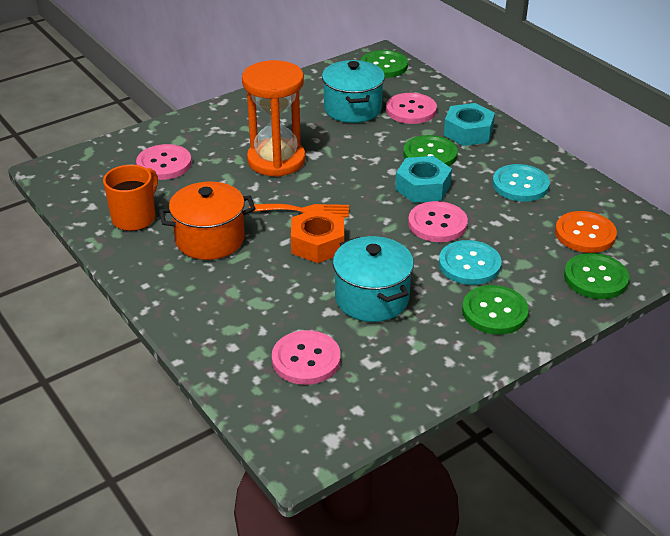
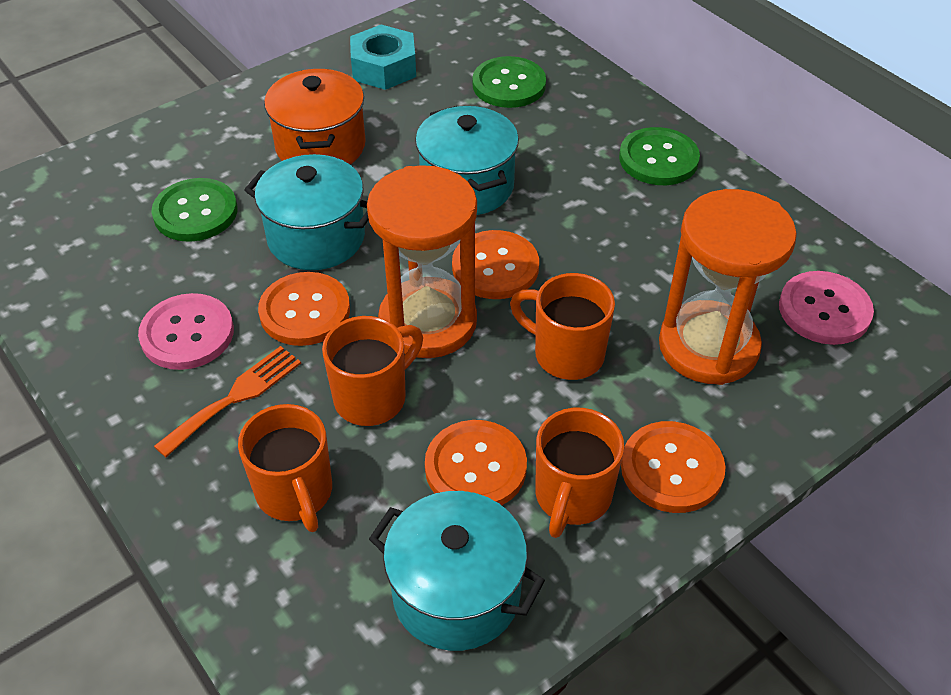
green button: [361,50,408,78] [403,135,458,166] [462,285,529,335] [564,253,629,299] = 4 -> [152,178,237,242] [472,56,546,108] [619,127,700,185] = 3
orange button: [555,211,617,253] = 1 -> [258,272,350,346] [425,420,527,505] [452,230,539,299] [621,421,725,513] = 4
orange hourglass: [242,60,306,177] = 1 -> [367,165,477,358] [659,189,797,385] = 2
orange mug: [103,165,158,231] = 1 -> [238,404,332,532] [322,316,423,426] [510,273,615,380] [535,408,624,538] = 4
orange nut: [291,208,344,263] = 1 -> none = 0
pink button: [136,144,192,180] [272,330,341,385] [386,93,437,124] [408,201,468,242] = 4 -> [138,293,234,370] [779,271,874,345] = 2
turquoise button: [439,240,501,285] [492,164,550,202] = 2 -> none = 0
turquoise nut: [395,156,452,203] [444,103,495,146] = 2 -> [350,25,416,90] = 1
turquoise pot: [322,60,385,123] [333,236,414,322] = 2 -> [244,154,369,270] [369,491,545,651] [415,106,519,215] = 3

